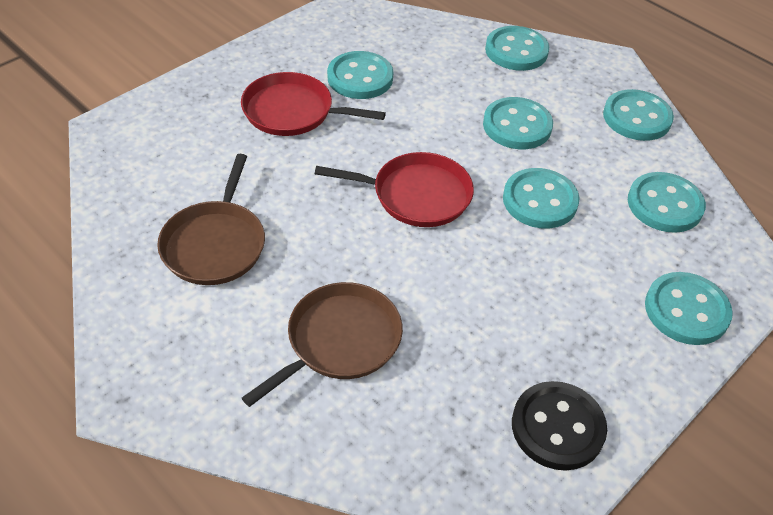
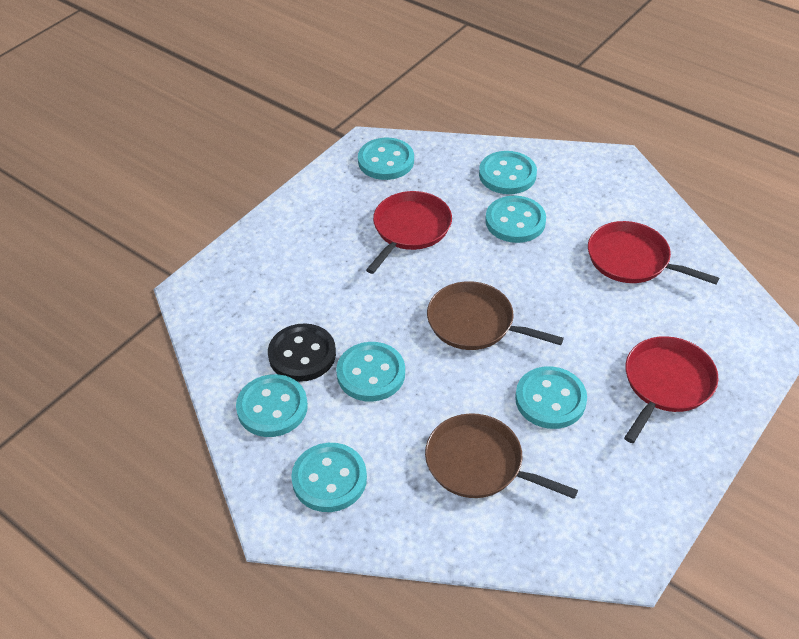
red pan: [241,72,386,136] [315,152,474,227] = 2 -> [366,191,452,274] [588,221,719,284] [624,336,719,443] = 3

